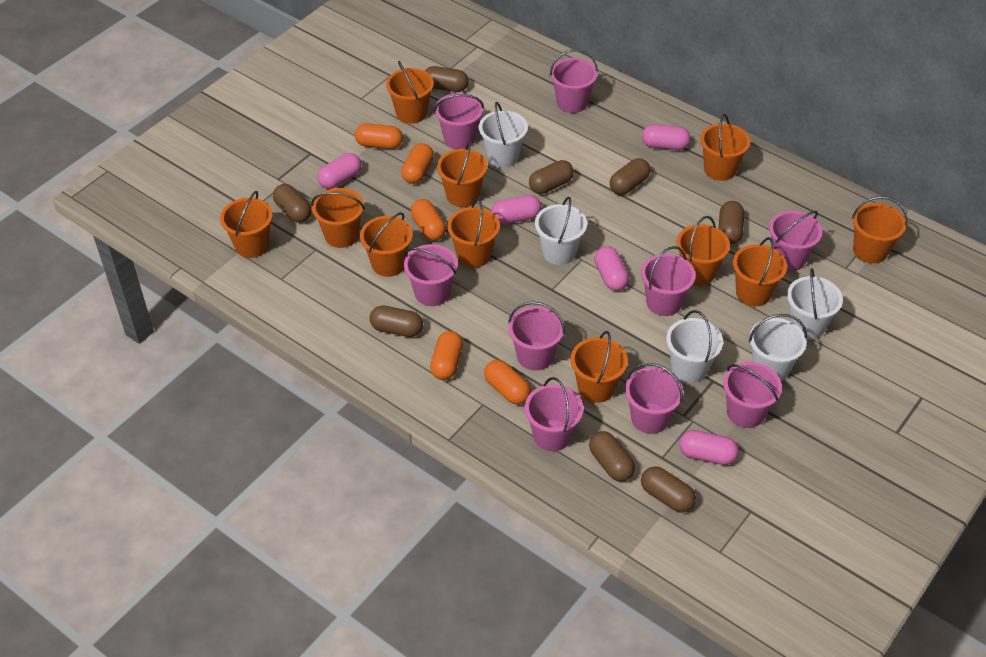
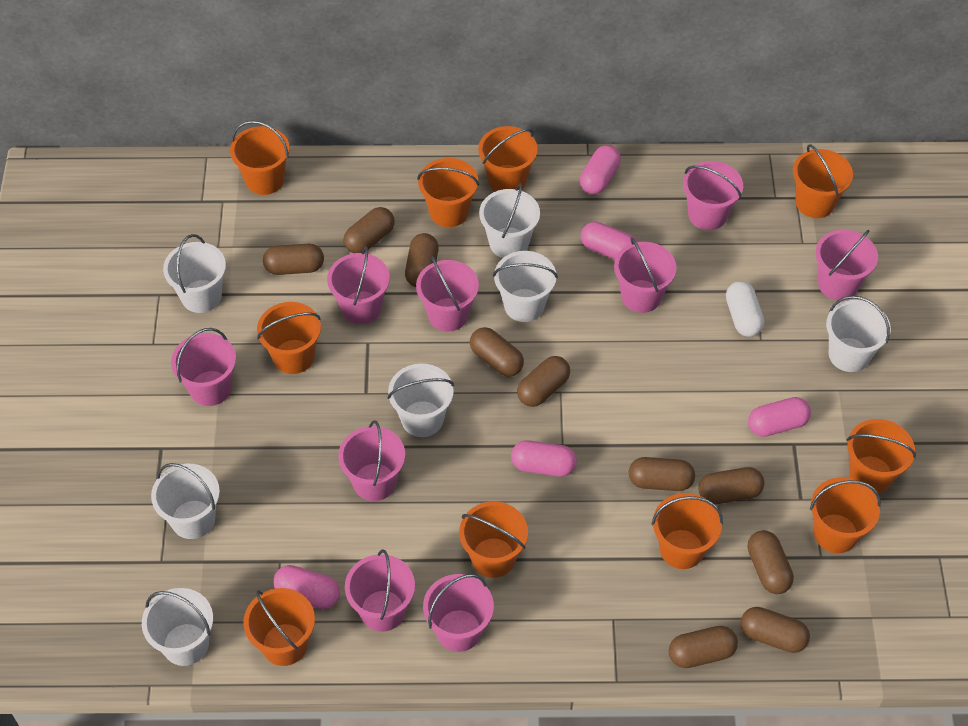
brown capsule: [273,184,312,223] [370,306,423,337] [425,66,469,92] [529,160,574,194] [589,431,635,482] [610,158,650,195] [641,466,696,512] [719,201,744,244] = 8 -> [263,244,324,275] [344,207,395,253] [405,233,439,287] [470,327,524,377] [517,356,570,407] [629,457,695,491] [669,626,738,668] [698,467,765,504] [740,607,810,653] [748,530,794,594] = 10
orange bucket: [220,191,273,258] [311,188,365,248] [360,212,413,277] [386,61,434,124] [437,141,487,207] [447,198,500,268] [571,331,628,403] [677,216,730,286] [700,114,750,181] [733,237,787,306] [852,196,908,264] = 11 -> [230,121,290,195] [244,588,315,666] [257,302,321,374] [417,158,479,227] [459,501,528,578] [478,126,538,192] [652,493,723,569] [793,144,853,218] [810,477,881,553] [847,419,916,494] = 10
orange capsule: [355,123,403,149] [401,143,434,184] [411,199,446,241] [430,331,463,380] [484,360,531,404] = 5 -> none = 0
white bucket: [479,102,528,168] [535,196,587,265] [666,310,723,383] [749,314,807,381] [787,268,843,340] = 5 -> [142,588,213,666] [151,463,220,539] [163,234,226,313] [387,364,454,437] [479,183,540,258] [493,251,558,322] [826,296,891,372] = 7
white capsule: none = 0 -> [726,281,764,337] = 1

